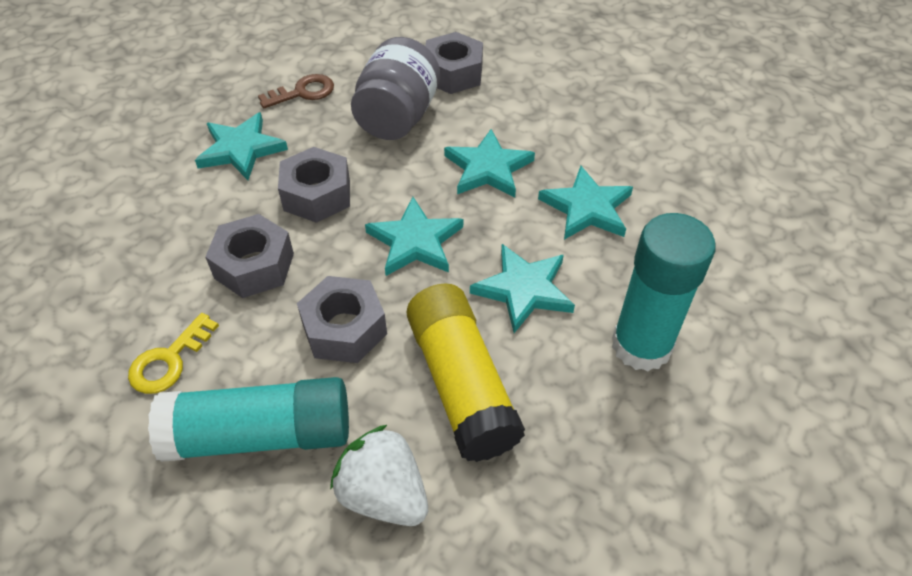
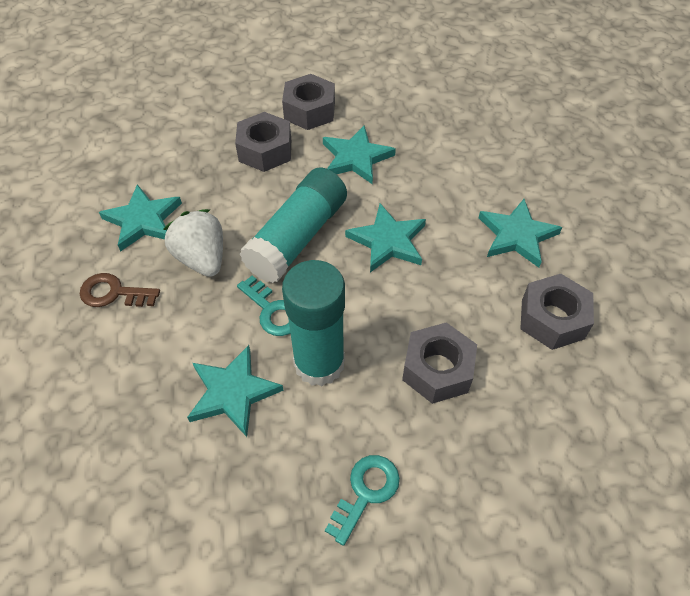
grey jar: [351,37,440,140] = 1 -> none = 0
turquoise key: none = 0 -> [237,276,290,336] [325,455,400,546] = 2
yellow glue stick: [407,283,525,462] = 1 -> none = 0
yellow key: [128,313,219,394] = 1 -> none = 0

